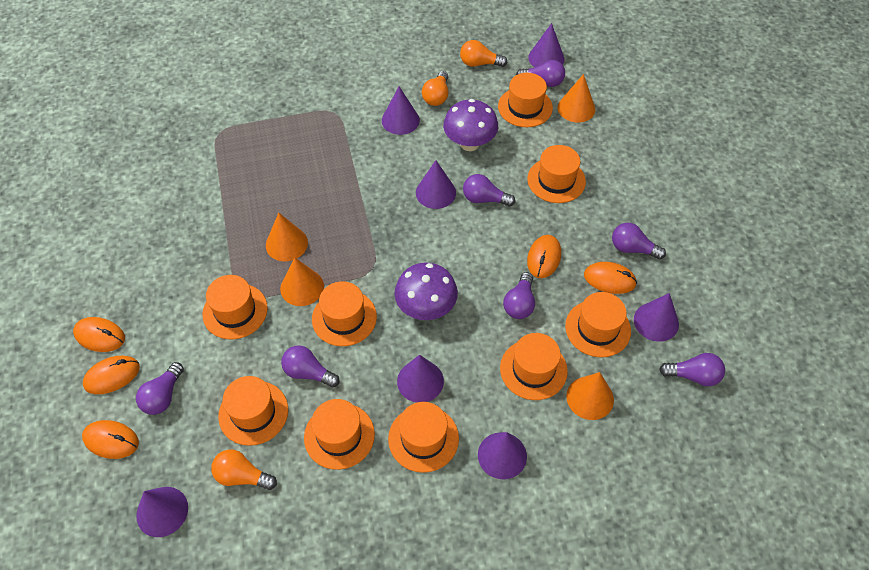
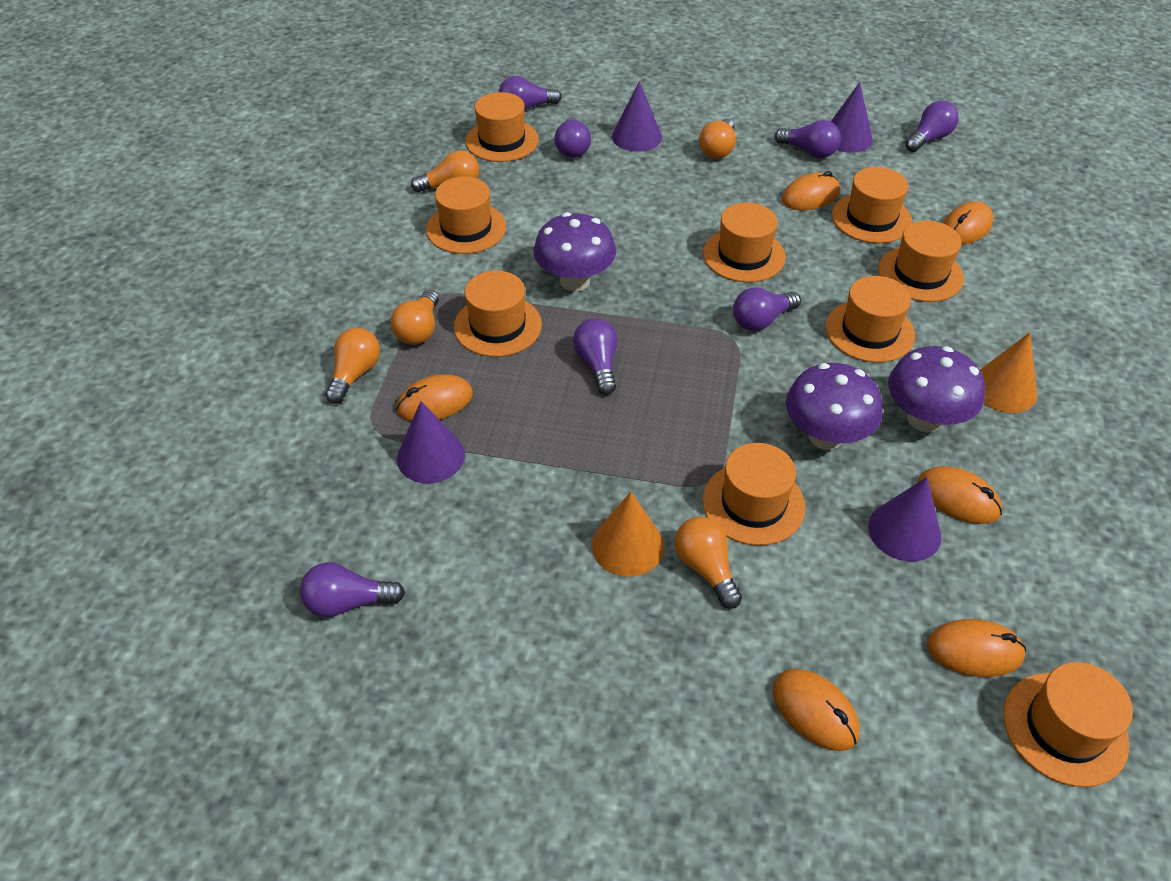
orange cone: [266,213,308,261] [280,257,324,306] [558,74,595,122] [566,372,614,420] = 4 -> [592,492,664,577] [980,332,1037,413] = 2
orange light bulb: [211,449,277,490] [422,71,448,106] [460,40,507,67] = 3 -> [325,328,380,404] [391,290,439,345] [411,150,479,192] [674,517,742,609] [699,119,736,159] = 5
orange mouse: [73,317,125,352] [82,420,139,459] [83,356,140,394] [527,235,561,278] [584,262,637,294] = 5 -> [396,374,473,421] [773,669,860,751] [782,171,840,210] [917,466,1002,524] [927,619,1026,677] [943,201,994,244] = 6
purple cone: [136,487,188,537] [382,87,420,135] [397,355,444,402] [416,160,456,209] [478,432,527,479] [528,23,564,67] [634,293,679,342] = 7 -> [397,401,465,484] [612,81,662,152] [831,82,873,153] [868,477,941,562] = 4
purple mushroom: [395,263,458,320] [443,99,498,151] = 2 -> [534,212,616,291] [786,363,882,450] [888,346,985,432] = 3

